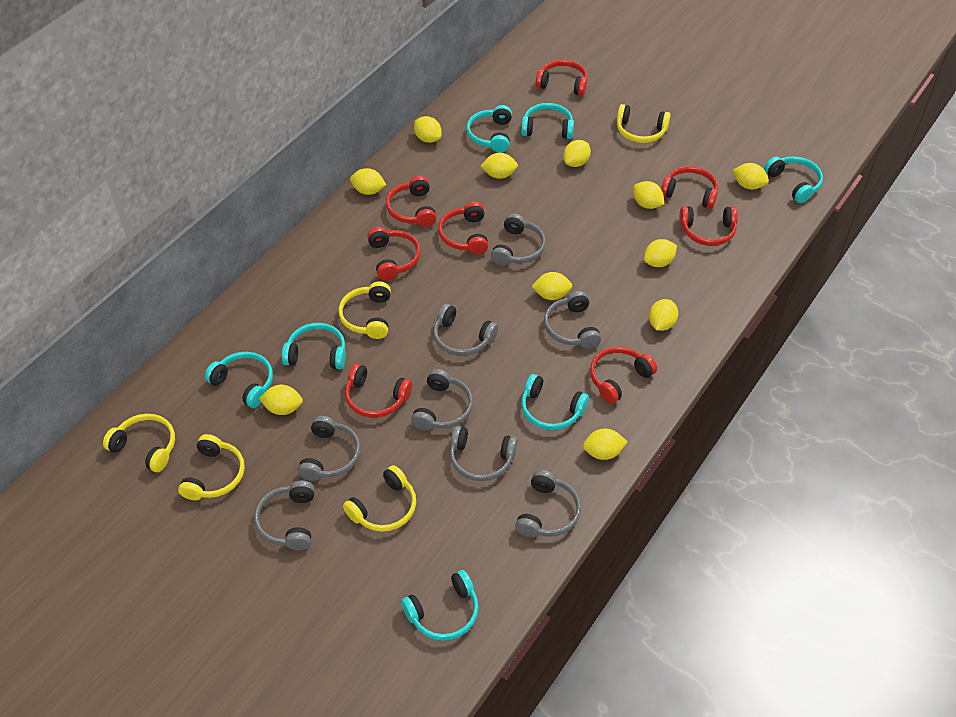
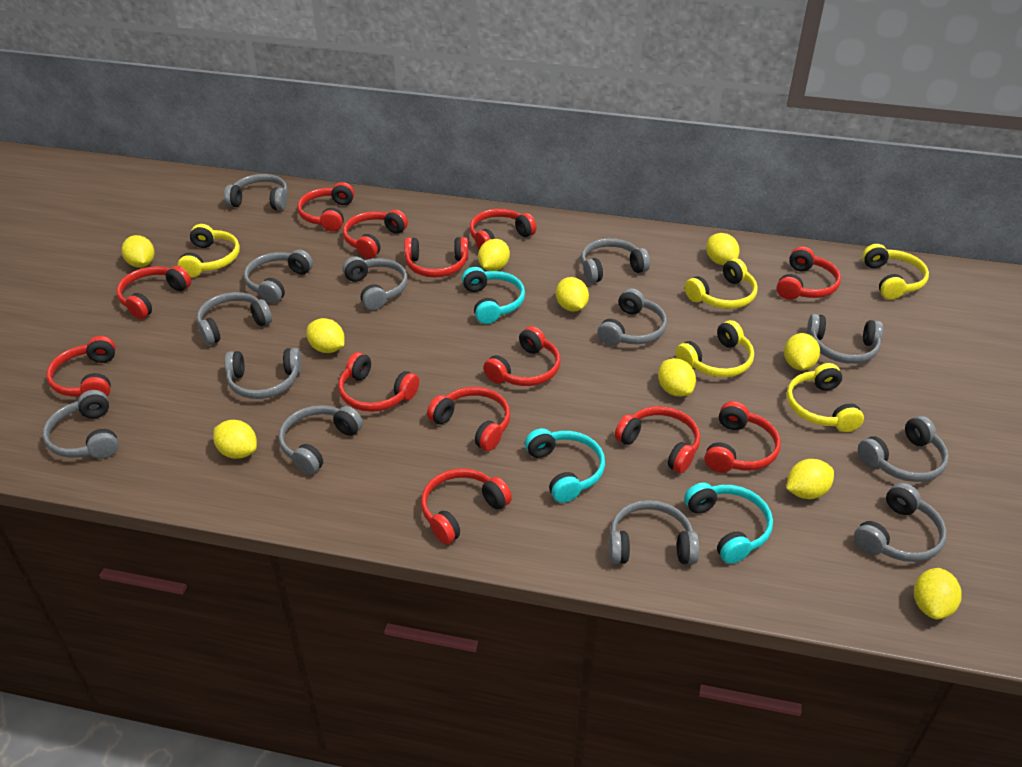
grey headphones: [254,481,315,550] [298,416,361,481] [411,369,473,430] [433,304,498,356] [450,426,518,481] [491,213,546,266] [515,470,581,537] [544,291,601,349] = 8 -> [42,390,119,459] [197,292,272,345] [224,174,288,210] [225,348,302,399] [244,250,313,304] [279,405,363,475] [343,256,408,310] [581,238,650,283] [597,288,667,346] [609,500,699,564] [807,314,883,364] [854,483,947,562] [858,416,949,482] = 13
red headphones: [345,364,412,418] [367,227,421,281] [386,176,437,227] [438,202,488,255] [535,59,588,96] [590,347,657,404] [661,166,718,209] [679,206,738,246] = 8 -> [46,336,116,397] [116,266,191,319] [297,182,354,232] [338,352,419,412] [343,210,408,259] [404,237,468,277] [421,468,512,544] [427,387,510,451] [470,209,536,249] [483,326,560,386] [615,406,700,473] [705,401,781,472] [777,246,841,300] = 13
turquoise headphones: [205,352,273,408] [282,323,346,369] [401,570,479,641] [466,105,512,153] [521,103,574,139] [521,374,589,430] [764,156,823,203] = 7 -> [462,267,525,324] [525,428,605,503] [684,482,773,564] = 3
yellow lemon: [259,385,303,415] [350,168,386,195] [414,116,442,143] [481,153,518,179] [531,272,572,300] [563,140,591,167] [583,428,627,460] [633,181,665,209] [644,239,677,267] [649,299,678,331] [733,163,769,189] = 11 -> [122,235,155,268] [213,420,257,459] [306,318,345,353] [478,239,510,271] [556,277,589,312] [658,358,696,397] [706,233,740,265] [784,333,820,370] [787,459,834,499] [914,568,962,619] = 10

